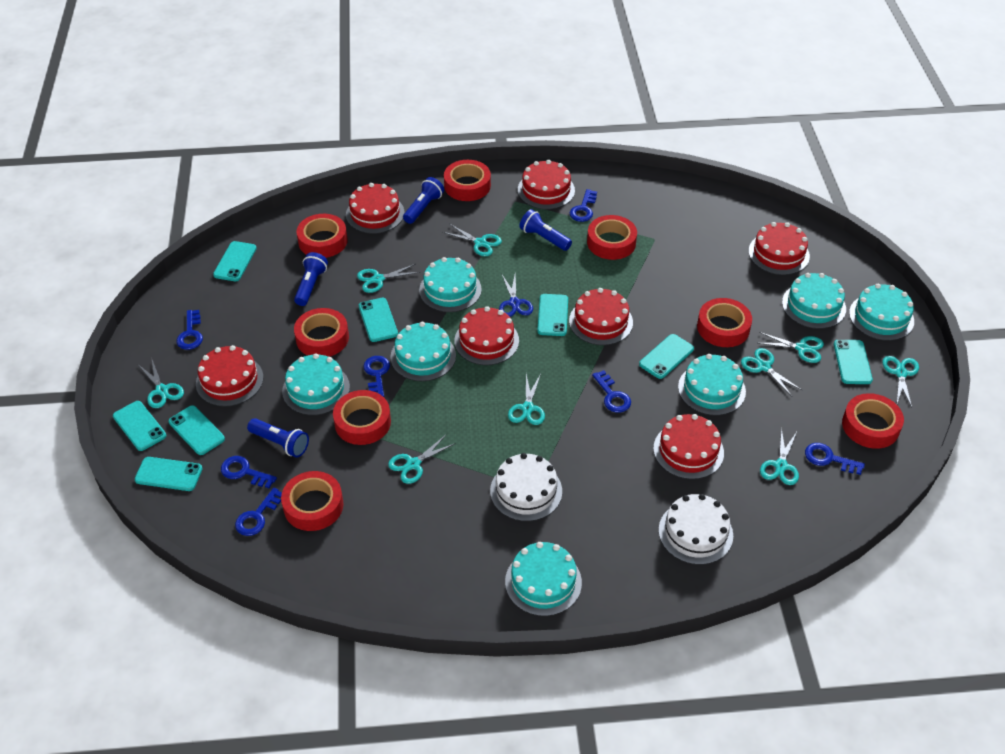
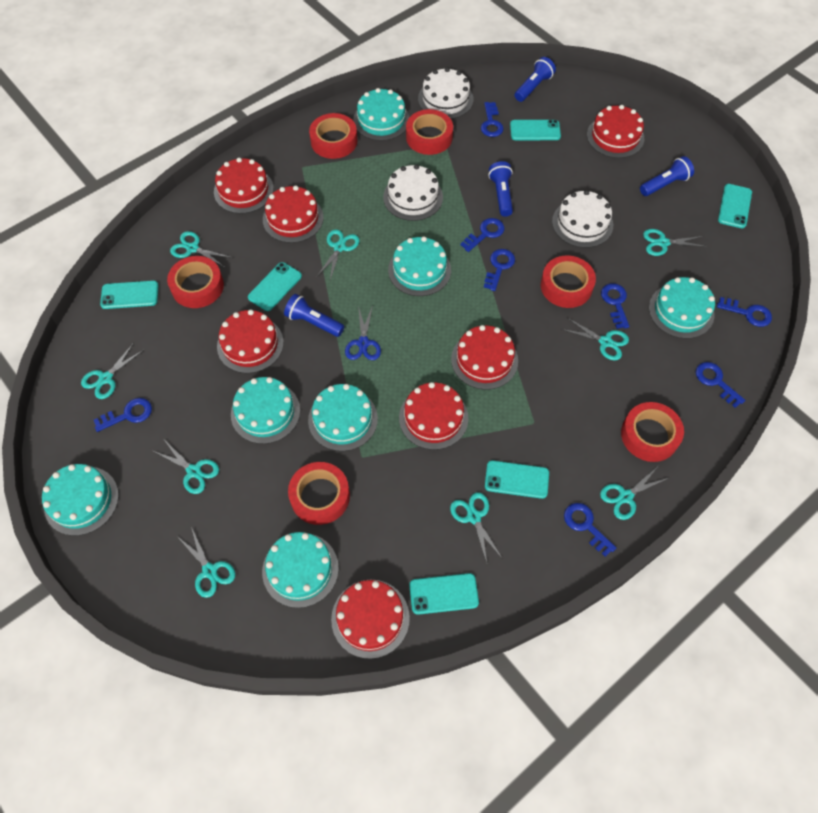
blue key: [177,310,203,350] [221,456,277,488] [235,488,282,536] [363,356,390,397] [570,189,597,222] [592,370,631,413] [805,443,865,475] = 7 -> [94,398,152,432] [460,218,504,252] [481,102,504,137] [484,249,515,291] [564,503,616,557] [601,283,630,329] [696,362,745,408] [717,297,772,327] = 8
red tape: [281,471,343,531] [294,308,349,357] [296,214,348,258] [333,390,391,445] [444,160,491,201] [587,215,637,260] [697,298,752,347] [842,393,904,449] = 8 -> [167,256,224,308] [288,462,350,525] [309,113,357,159] [406,109,453,155] [541,255,596,308] [621,402,684,462] = 6
turquoise phone: [113,401,166,451] [135,457,203,491] [169,405,225,455] [213,241,257,281] [359,298,398,342] [537,294,568,336] [639,334,694,379] [834,340,873,384] = 8 -> [100,280,159,309] [248,262,302,311] [409,573,479,615] [485,460,549,499] [510,120,561,140] [718,184,752,229] = 6
white cake: [490,453,562,521] [658,494,733,565] = 2 -> [383,164,443,221] [418,67,473,119] [552,190,613,248] = 3

